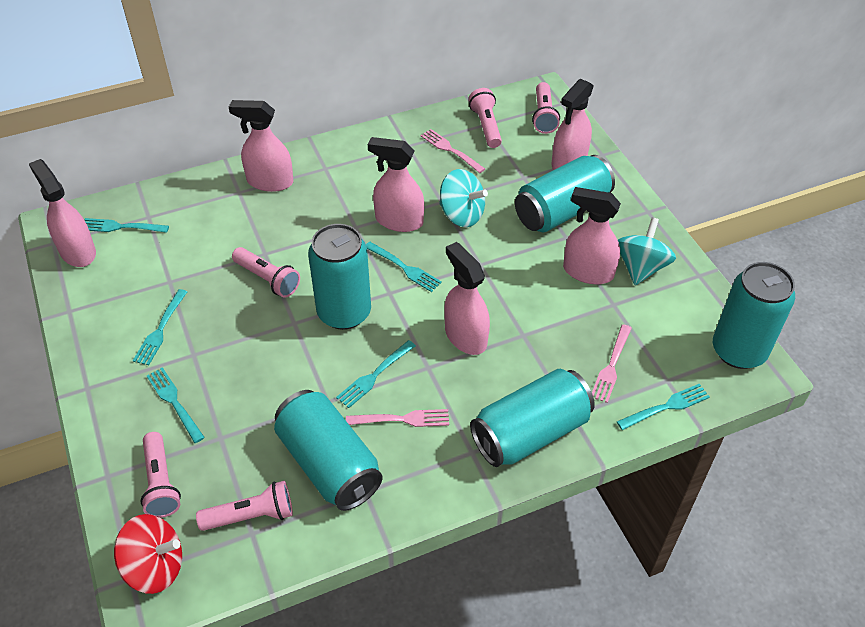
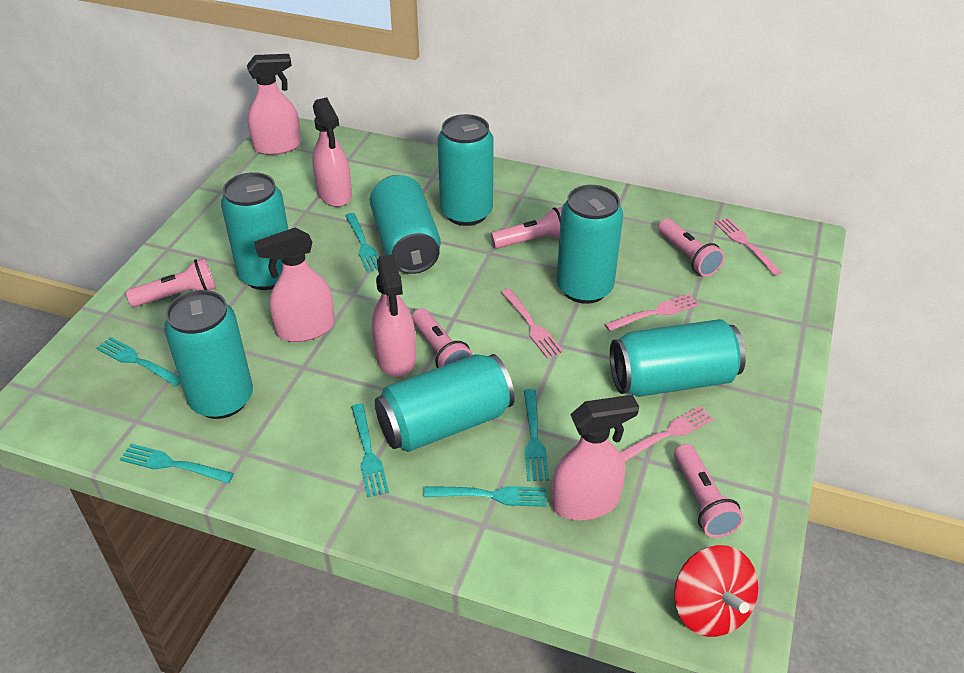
pink fork: [346,409,449,427] [421,129,485,173] [592,325,632,403] = 3 -> [501,289,564,358] [604,294,699,331] [620,406,714,462] [715,218,782,275] = 4
pink spray bottle: [29,159,96,267] [229,100,293,192] [368,137,424,232] [445,242,490,355] [552,79,593,170] [563,187,621,284] = 6 -> [247,54,301,155] [254,227,335,342] [312,97,352,207] [372,254,416,377] [552,395,639,520] = 5
turquoise can: [274,390,383,511] [308,224,371,330] [470,369,595,467] [515,155,615,232] [713,262,795,369] = 5 -> [164,290,253,419] [221,172,288,290] [370,175,441,274] [375,354,515,452] [438,114,494,226] [557,185,623,304] [610,319,746,397] = 7
turquoise spinning top: [439,169,488,227] [618,217,676,285] = 2 -> none = 0

